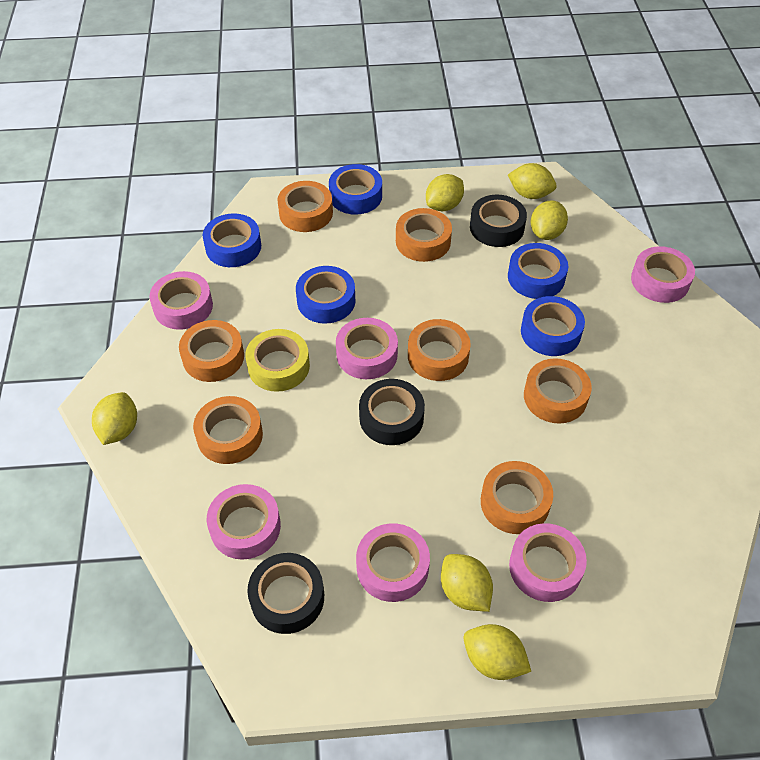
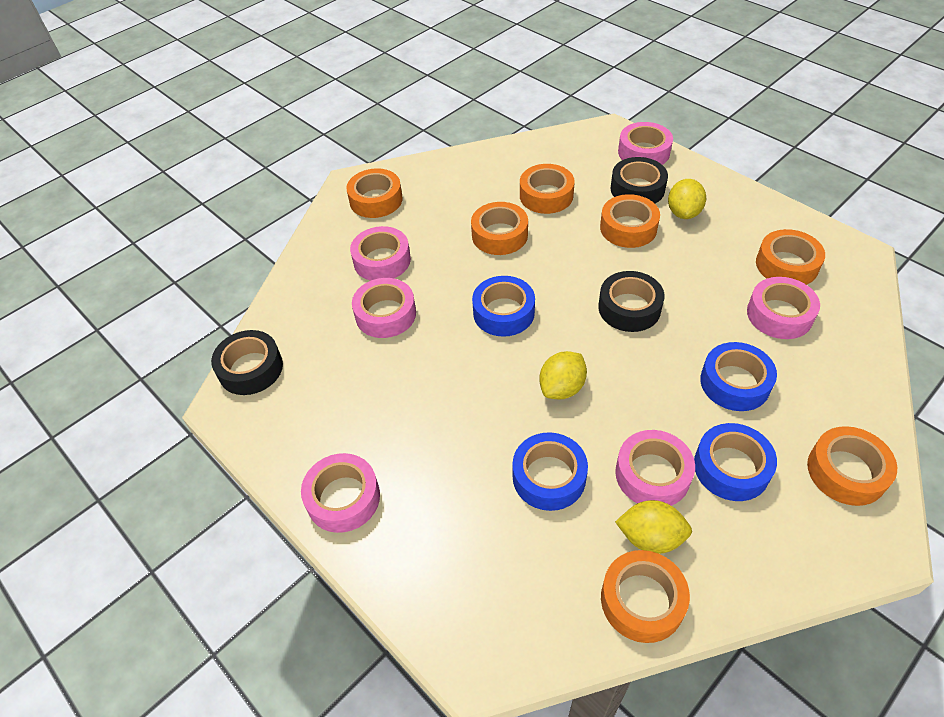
blue tape: [203,214,261,267] [296,266,355,324] [329,164,382,215] [508,243,568,299] [521,296,585,356] = 5 -> [472,276,535,337] [512,432,588,511] [694,423,777,501] [700,342,777,411] = 4
yellow lemon: [92,392,137,445] [426,174,464,211] [441,554,493,612] [463,624,531,680] [508,163,557,199] [531,200,568,240] = 6 -> [540,351,587,399] [615,500,692,554] [668,179,706,219] = 3
yellow tape: [245,329,310,392] = 1 -> none = 0

